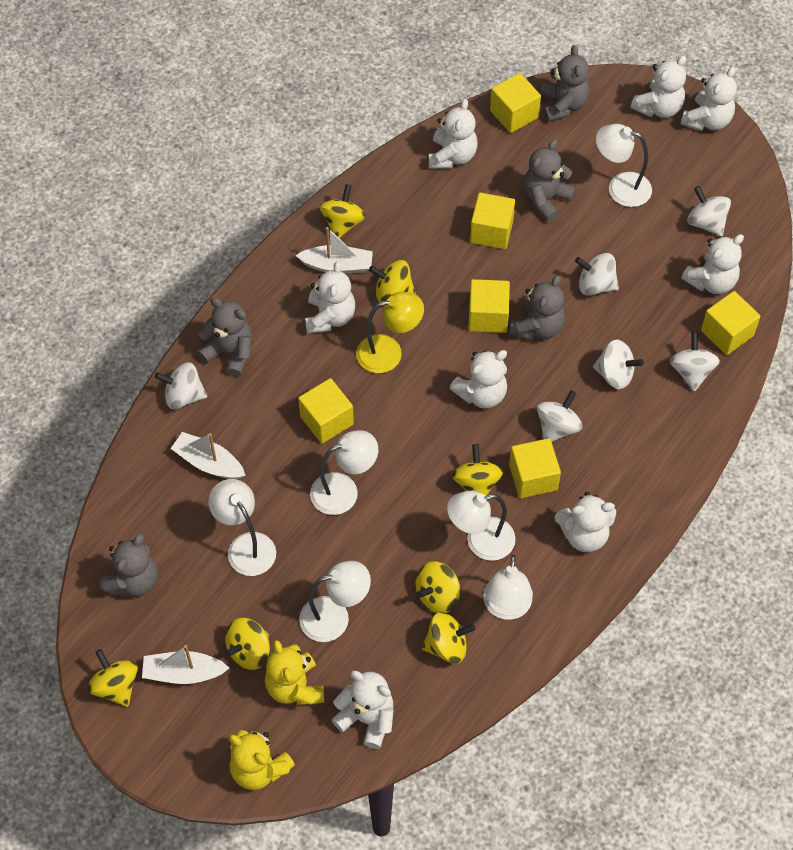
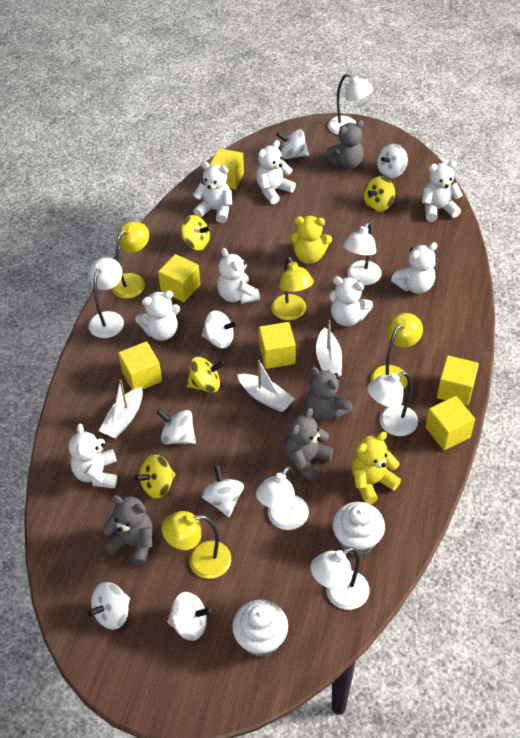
grey teddy bear: [100,534,158,597] [197,298,252,377] [509,275,565,340] [523,140,576,222] [541,45,589,122] = 5 -> [102,495,153,566] [285,408,333,482] [306,367,353,421] [325,120,364,170] = 4
white cupcake: none = 0 -> [232,599,288,657] [332,502,385,555] = 2
white spinning top: [155,362,207,409] [537,390,583,442] [575,253,619,295] [593,339,644,389] [669,332,720,391] [687,186,731,236] = 6 -> [88,582,130,630] [157,410,196,444] [167,592,212,641] [201,465,244,517] [202,311,238,348] [276,129,309,159] [377,144,408,178] = 7
yellow lamp: [356,292,424,373] = 1 -> [111,221,149,299] [162,511,231,579] [271,257,314,320] [371,313,423,390] = 4
yellow spinning top: [88,649,138,707] [225,618,270,670] [320,184,366,239] [369,260,416,302] [415,561,460,613] [422,612,475,664] [452,444,503,496] = 7 -> [135,454,176,498] [181,215,212,251] [187,357,225,393] [364,176,395,212] = 4

